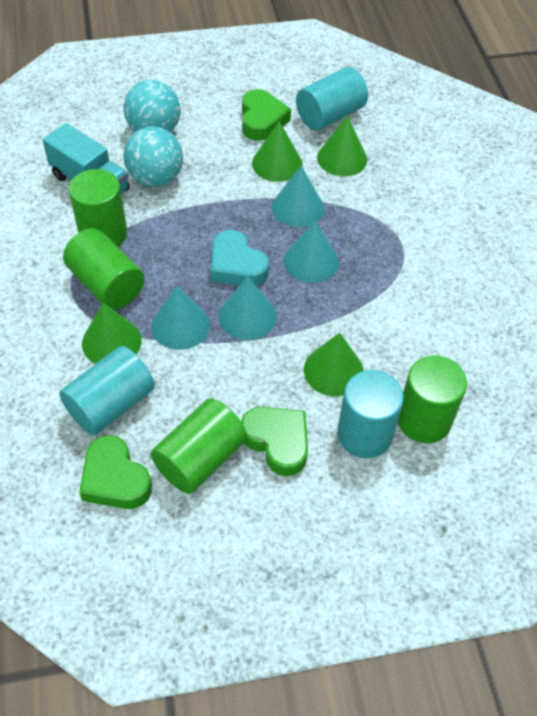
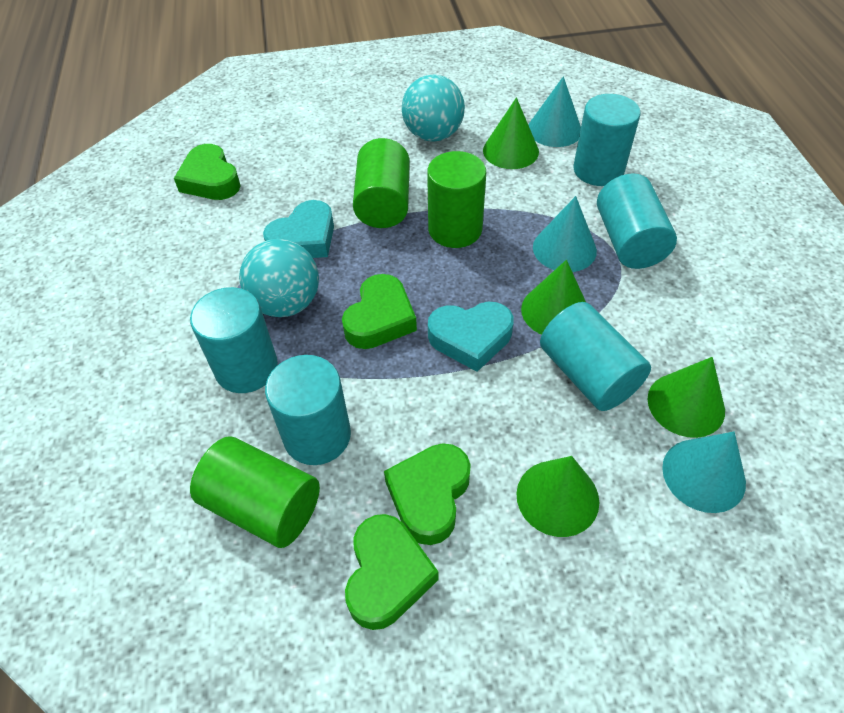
green cylinder: [63,228,145,309] [69,169,127,246] [151,398,247,494] [398,356,467,443] = 4 -> [190,436,320,548] [353,138,410,228] [427,151,486,248] = 3
green heart: [79,435,152,509] [241,407,308,476] [242,89,291,141] = 3 -> [174,144,241,200] [342,274,417,349] [345,514,438,630] [384,443,471,545] = 4
turquoise cone: [151,286,210,350] [219,277,276,340] [272,166,324,227] [284,220,339,283] = 4 -> [529,76,581,147] [533,196,597,272] [662,432,746,513] = 3
turquoise cylinder: [59,346,155,435] [296,67,368,131] [337,370,404,458] = 3 -> [190,287,278,393] [265,355,351,465] [540,302,651,411] [574,94,641,186] [597,173,677,269] = 5
turquoise heart: [211,230,269,286] = 1 -> [263,200,334,258] [428,302,514,372] = 2
turquoise truck: [42,123,130,194] = 1 -> none = 0

